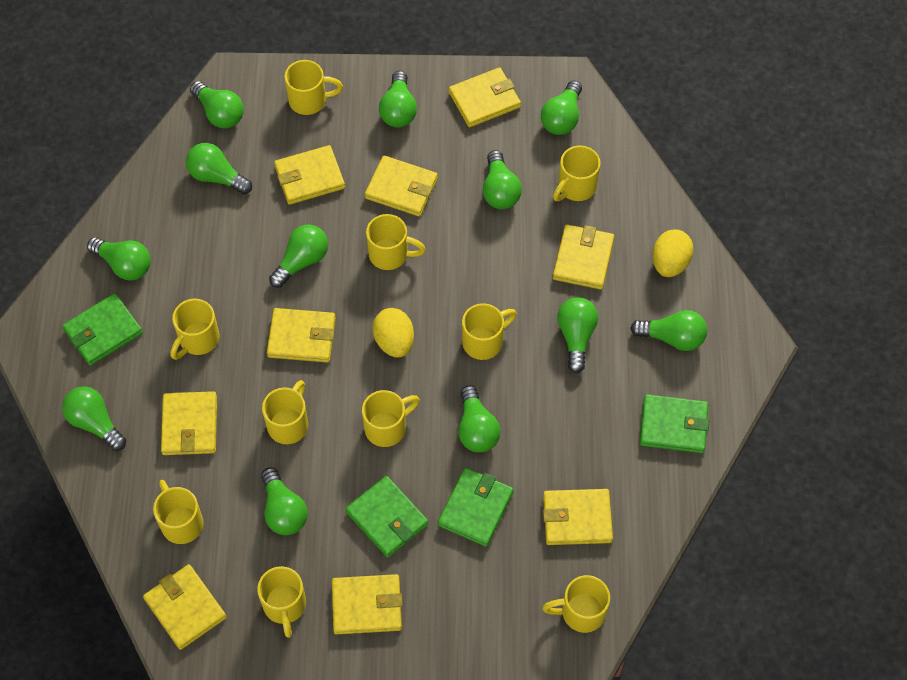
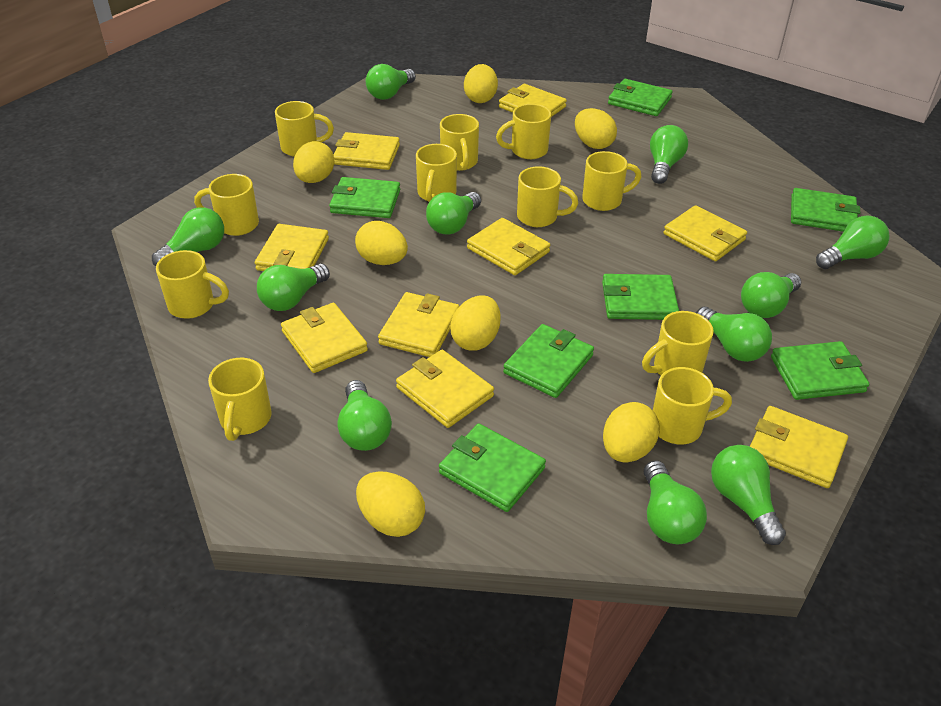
green light bulb: [62,386,126,451] [87,237,151,280] [186,143,252,194] [190,81,243,129] [261,467,308,535] [269,225,328,288] [379,71,417,128] [458,385,501,453] [483,150,522,209] [541,80,582,135] [557,297,598,373] [630,310,707,351] = 12 -> [152,207,224,266] [257,263,330,311] [338,380,392,451] [366,64,416,100] [426,192,481,234] [644,460,707,544] [650,125,688,184] [696,307,772,362] [711,445,786,545] [741,272,801,318] [816,216,890,269] = 11
green wallet: [62,293,143,366] [346,476,428,557] [438,468,514,547] [640,394,709,453] = 4 -> [329,177,400,218] [439,424,546,512] [503,324,594,398] [602,274,679,320] [608,79,673,116] [771,341,869,400] [791,188,860,232] = 7
yellow egg: [372,308,414,358] [653,229,693,277] = 2 -> [293,141,335,183] [355,221,408,265] [356,471,425,537] [450,295,501,350] [464,64,498,103] [575,108,617,149] [603,402,660,463] = 7
yellow mug: [153,480,204,544] [170,299,220,360] [257,566,306,638] [262,380,308,444] [284,60,343,115] [362,390,420,447] [366,214,426,270] [462,303,517,360] [542,575,610,633] [553,145,601,201] = 10 -> [156,250,229,319] [194,174,259,236] [208,358,272,441] [275,101,334,157] [416,144,457,202] [440,114,479,171] [496,104,551,159] [517,166,578,227] [582,151,642,211] [642,311,714,376] [653,367,732,444] = 11

